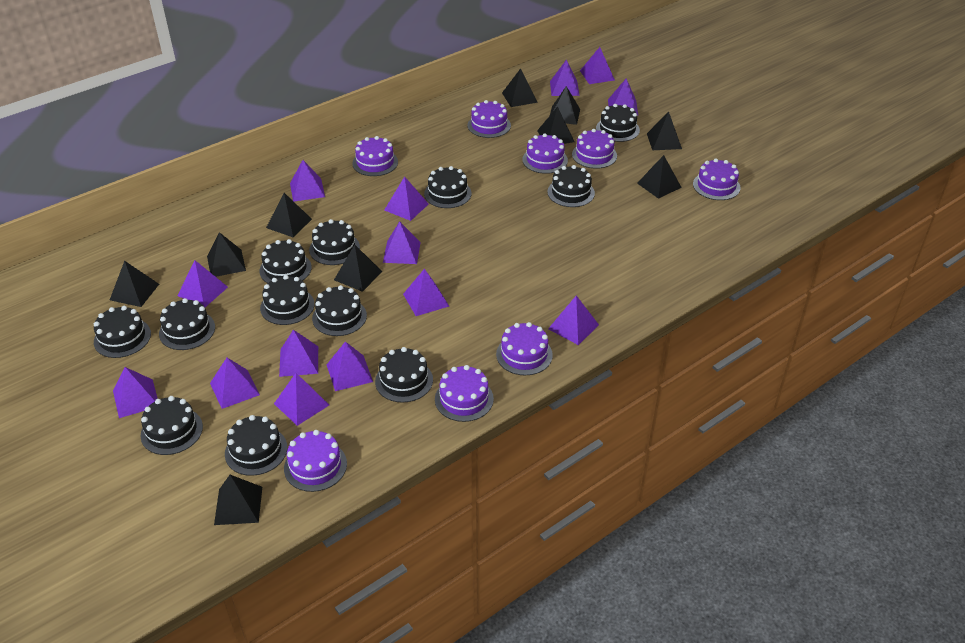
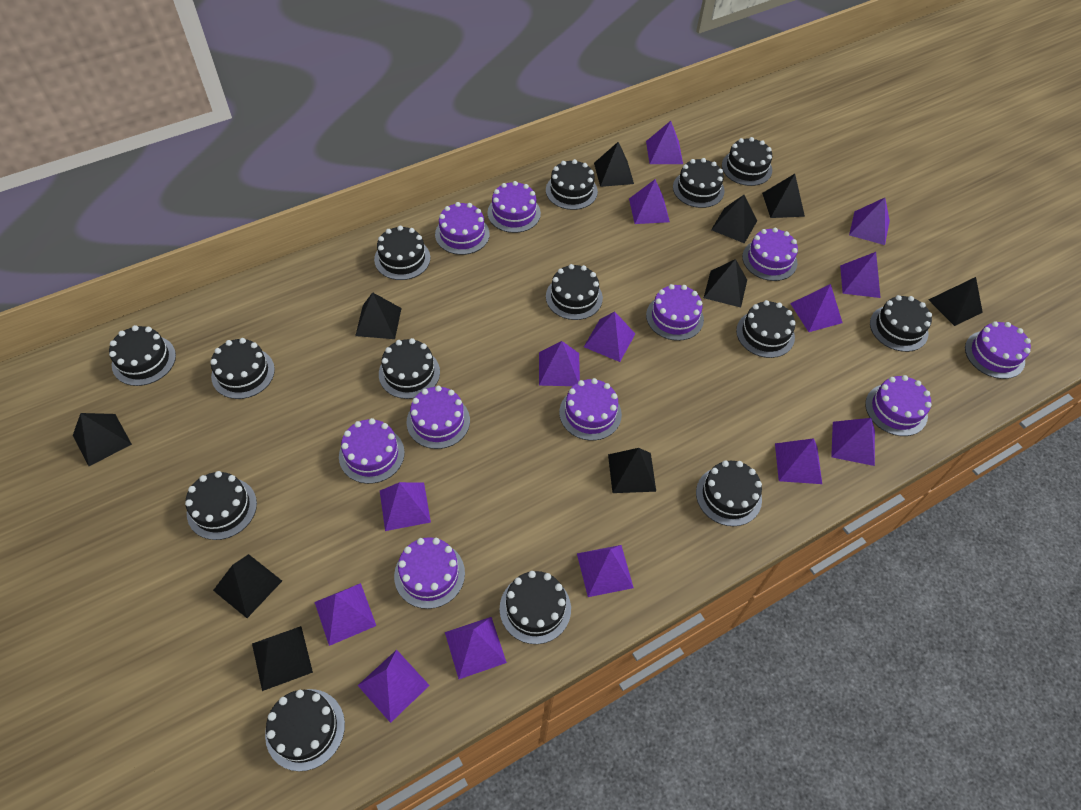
black cake: [94,306,151,358] [140,396,203,455] [159,298,215,350] [225,415,287,476] [260,239,312,283] [260,275,314,325] [309,219,360,265] [312,285,367,336] [375,347,433,403] [424,166,471,208] [547,165,595,207] [596,104,640,142] = 12 -> [109,325,176,386] [185,471,257,540] [210,338,275,399] [265,689,345,771] [374,226,430,280] [379,338,440,399] [500,571,571,644] [546,159,598,210] [546,264,603,320] [673,158,725,208] [696,460,762,526] [722,137,772,186] [736,300,796,358] [870,295,932,352] = 14
purple cake: [284,430,347,492] [352,136,398,176] [435,365,494,422] [468,100,511,138] [496,322,553,375] [522,133,568,174] [572,129,617,169] [693,158,740,200] = 8 -> [339,418,405,484] [394,537,465,609] [407,386,470,449] [435,202,490,255] [487,181,541,233] [559,378,622,441] [646,284,704,341] [742,228,798,281] [865,375,932,436] [965,321,1031,379] = 10

